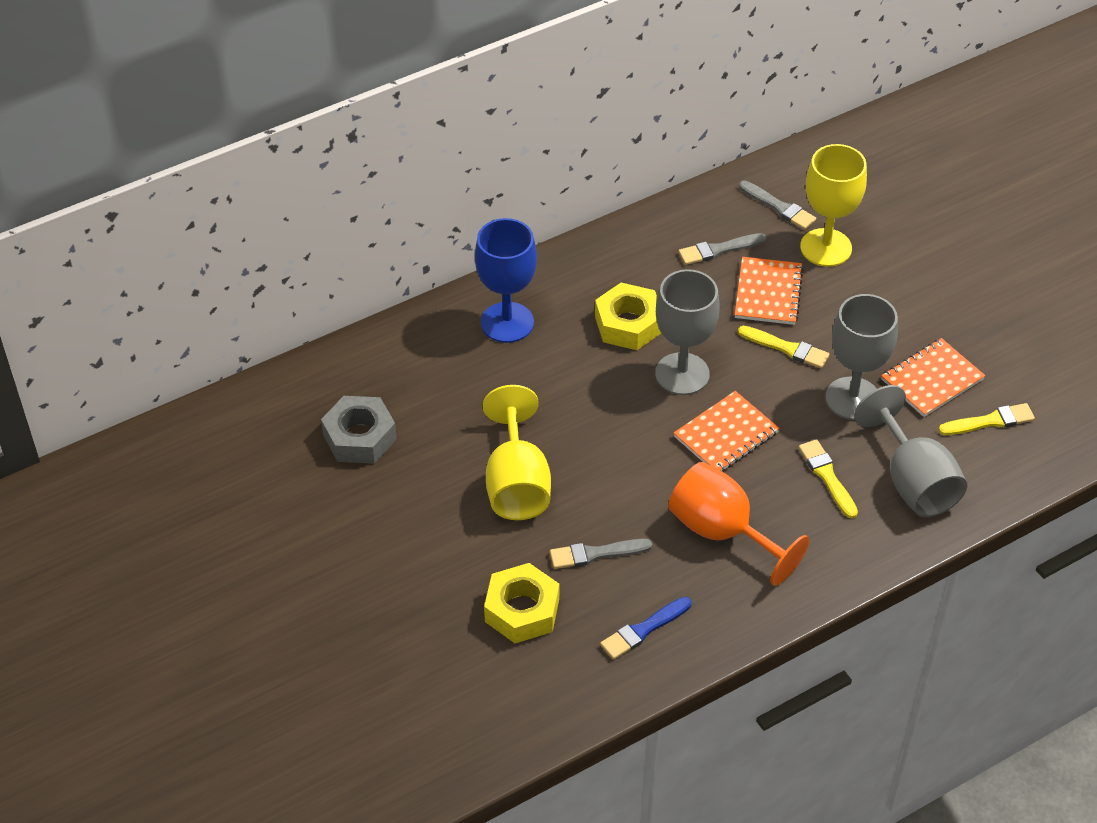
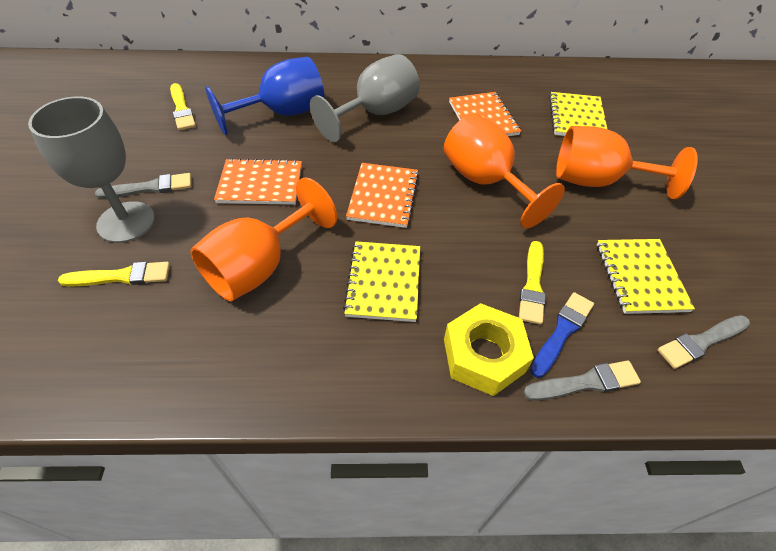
grey goblet: [655,269,720,395] [825,294,898,420] [854,385,967,517] = 3 -> [28,96,155,243] [310,54,420,142] = 2
grey nut: [321,396,397,464] = 1 -> none = 0
orange goblet: [668,462,810,586] = 1 -> [190,177,337,301] [444,114,565,228] [556,126,698,199] = 3
yellow goblet: [483,385,551,520] [800,144,867,267] = 2 -> none = 0
yellow notebook: none = 0 -> [343,241,420,322] [549,92,607,136] [597,239,695,314] = 3
yellow nut: [484,563,559,643] [595,283,661,350] = 2 -> [444,303,534,396] = 1

